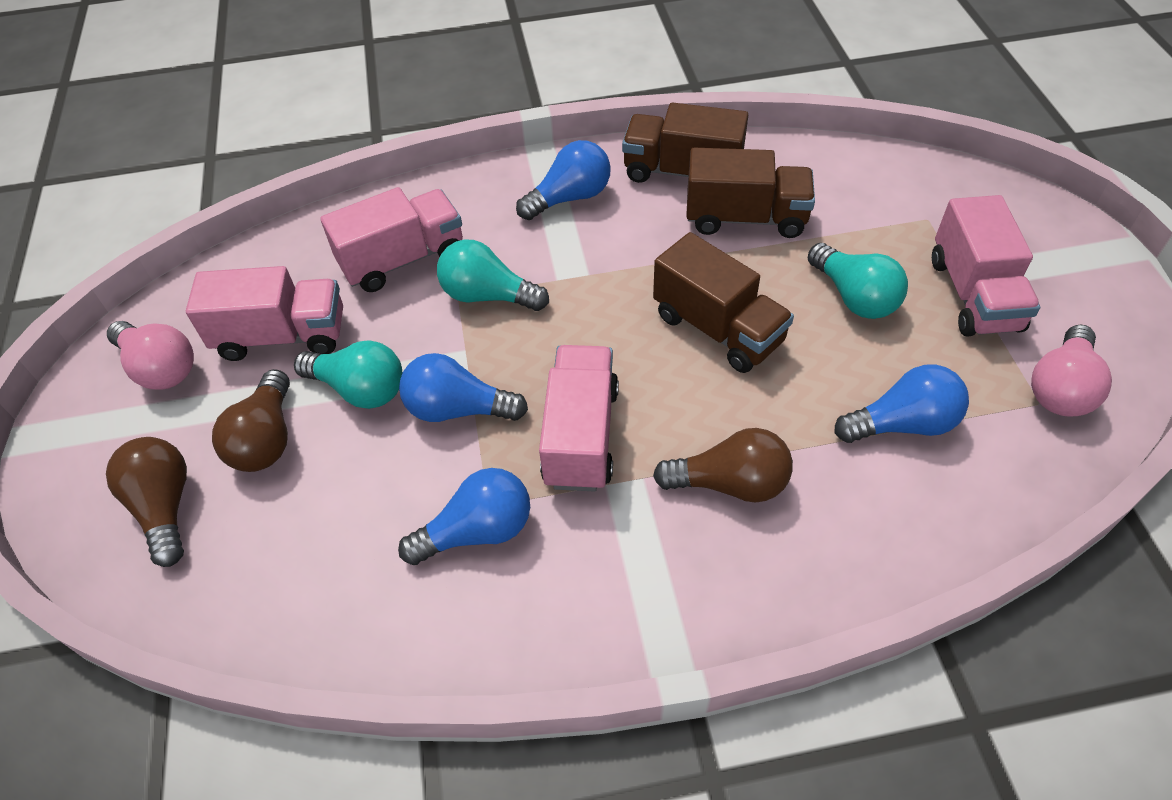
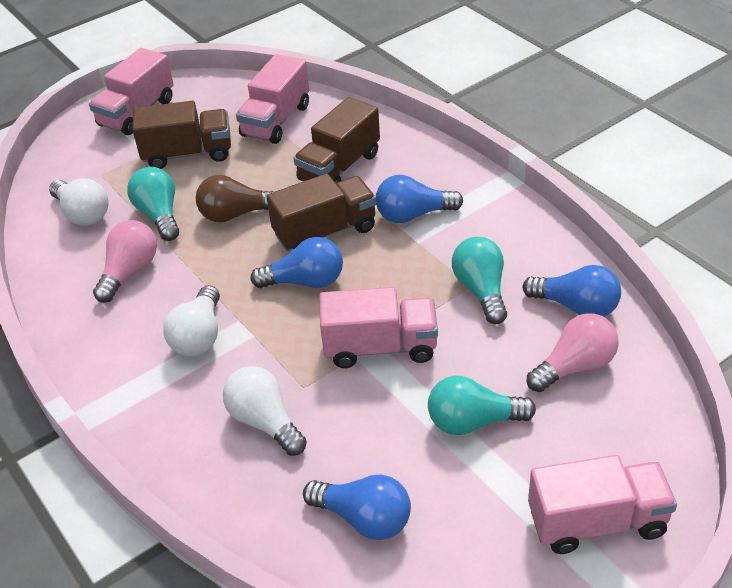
brown light bulb: [106,437,187,567] [212,369,290,472] [653,428,793,503] = 3 -> [196,175,274,223] = 1
white light bulb: none = 0 -> [49,179,109,226] [163,285,220,356] [223,366,307,456] = 3

